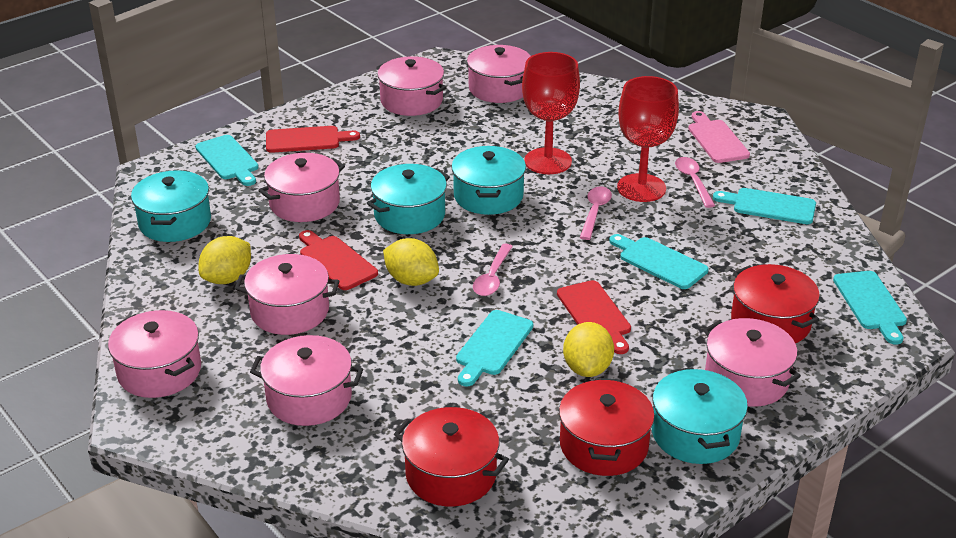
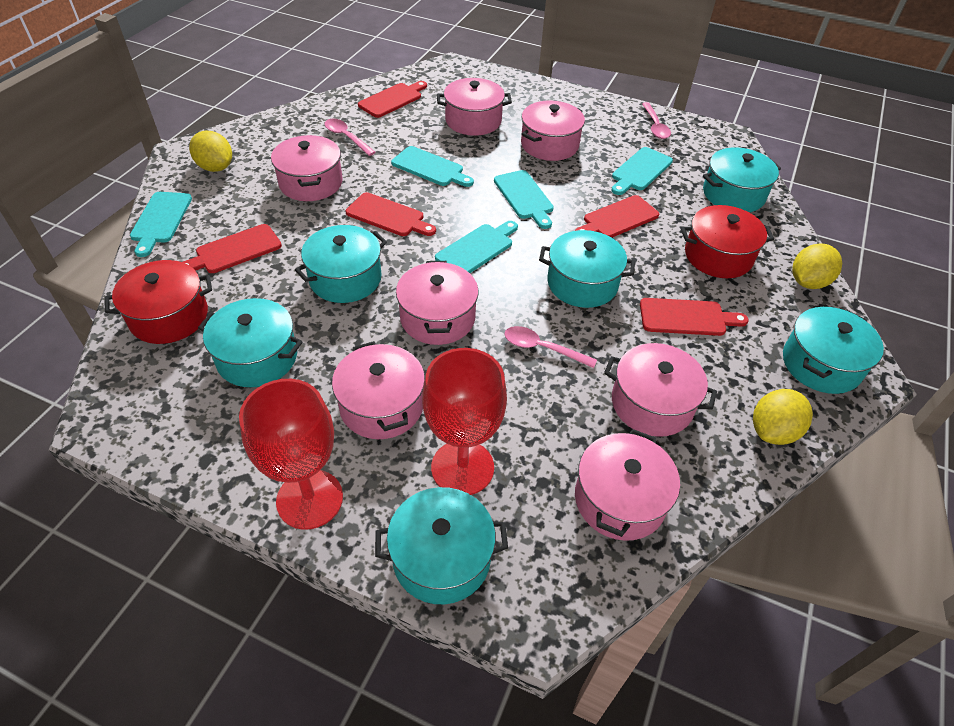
pink cutting board: [688,111,750,163] = 1 -> none = 0
red cutting board: [266,126,360,153] [299,230,378,290] [557,280,631,354] = 3 -> [183,224,282,273] [346,192,436,236] [358,81,427,118] [575,195,659,238] [640,298,749,336] = 5
red pot: [394,407,509,507] [559,378,655,476] [731,264,820,343] = 3 -> [104,260,212,344] [681,205,774,278] = 2
turquoise pot: [131,170,211,242] [367,164,450,234] [451,146,526,215] [652,367,748,464] = 4 -> [198,298,302,387] [295,225,387,303] [375,487,508,604] [539,230,635,308] [703,147,781,212] [783,307,884,394] = 6

